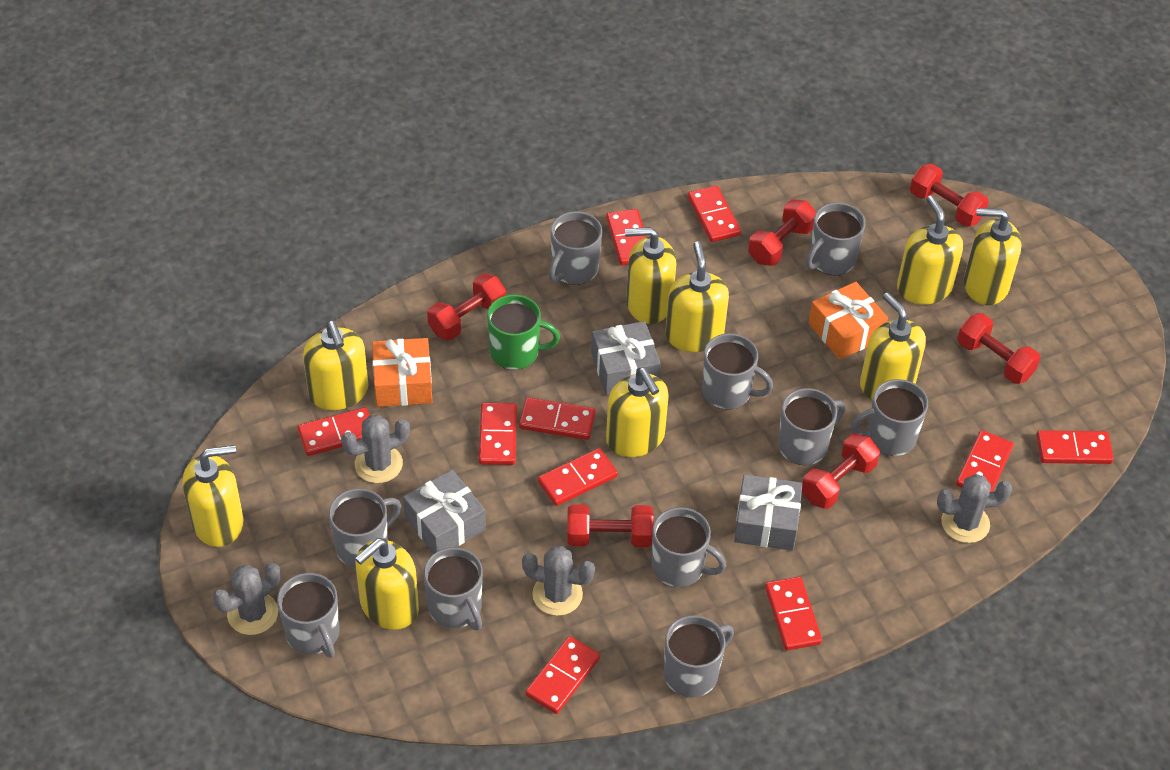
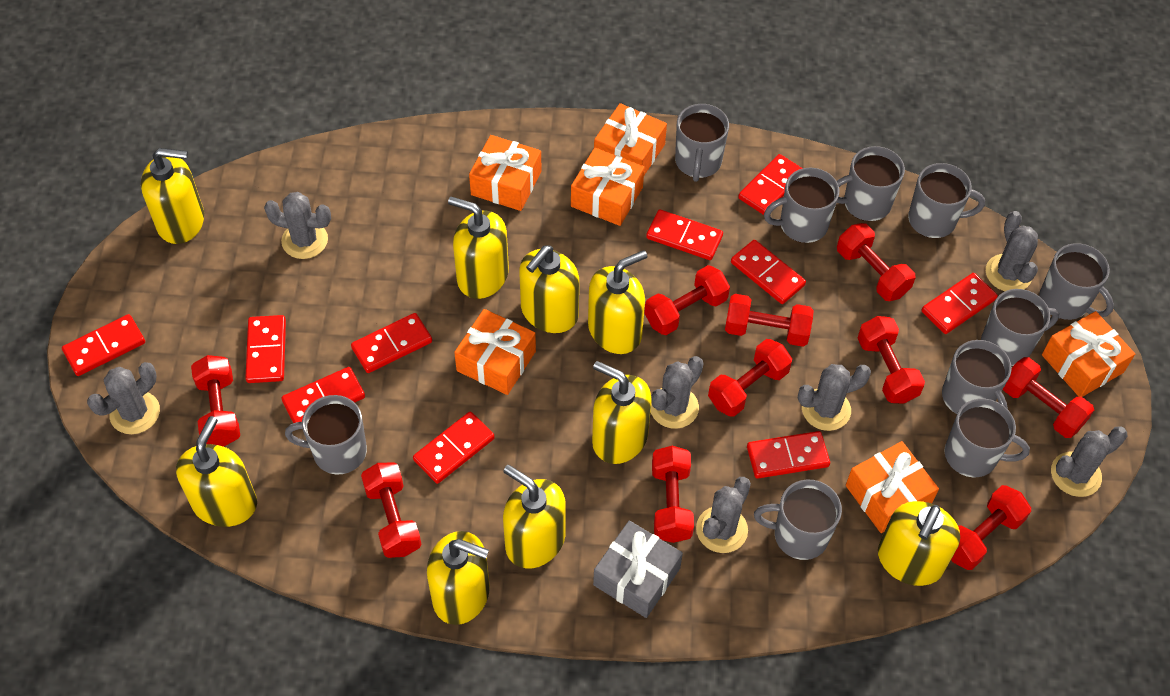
green mug: [487,294,560,370] = 1 -> none = 0
grey cactus: [213,563,280,635] [341,415,410,483] [522,546,595,616] [937,474,1012,543] = 4 -> [87,362,160,434] [264,192,331,259] [651,356,704,429] [696,477,751,553] [798,364,871,431] [986,211,1038,291] [1051,426,1127,497] = 7
grey gift: [403,470,486,554] [591,321,661,395] [734,474,803,551] = 3 -> [593,520,683,618] = 1
orange gift: [372,338,432,407] [808,282,888,360] = 2 -> [454,309,536,395] [469,135,542,211] [571,148,644,226] [594,103,667,175] [846,441,939,533] [1042,311,1135,397] = 6
red dumbbell: [427,273,506,340] [567,504,654,547] [748,199,816,266] [802,433,880,509] [910,164,989,227] [957,313,1040,384] = 6 -> [191,355,240,447] [361,463,421,558] [644,265,730,335] [652,446,694,543] [708,339,792,417] [725,294,813,347] [837,223,916,301] [858,316,925,404] [951,485,1031,570] [1002,357,1094,438] = 10

